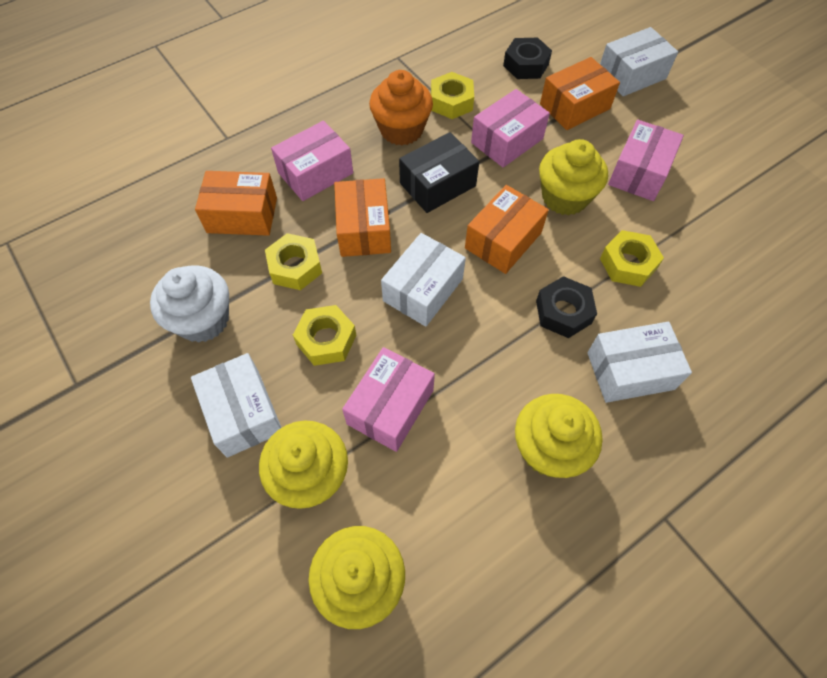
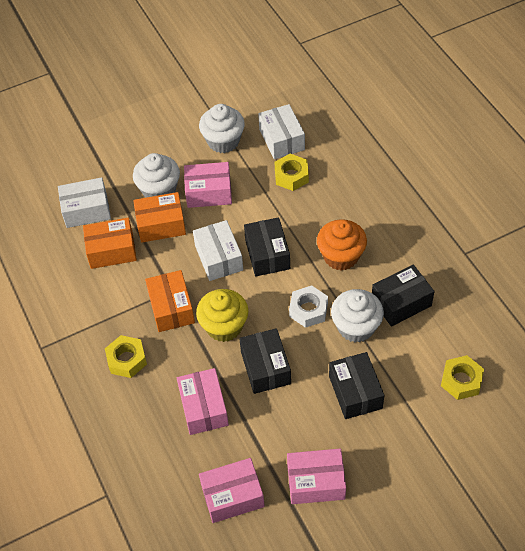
black box: [399,132,479,213] = 1 -> [239,328,291,394] [244,217,290,276] [329,352,384,419] [372,265,435,327] = 4
black nut: [503,38,552,79] [536,276,597,338] = 2 -> none = 0
orange box: [195,171,277,236] [334,178,391,257] [465,185,549,274] [540,57,620,130] = 4 -> [83,218,137,269] [133,192,186,243] [145,270,195,332] = 3
white box: [191,353,282,458] [381,233,466,327] [587,322,692,403] [600,27,678,96] = 4 -> [58,177,111,228] [193,220,243,281] [258,104,305,159] = 3
white cupcake: [150,265,229,342] = 1 -> [133,153,180,198] [199,104,245,153] [331,289,384,343] = 3
white nut: none = 0 -> [289,285,328,328] = 1
yellow cupcake: [259,421,348,509] [308,526,405,629] [515,394,602,478] [539,139,608,215] = 4 -> [196,289,248,342] = 1
yellow nut: [265,233,322,290] [293,305,356,366] [431,72,474,119] [600,230,664,287] = 4 -> [105,335,147,378] [274,154,309,191] [441,355,484,400] = 3

